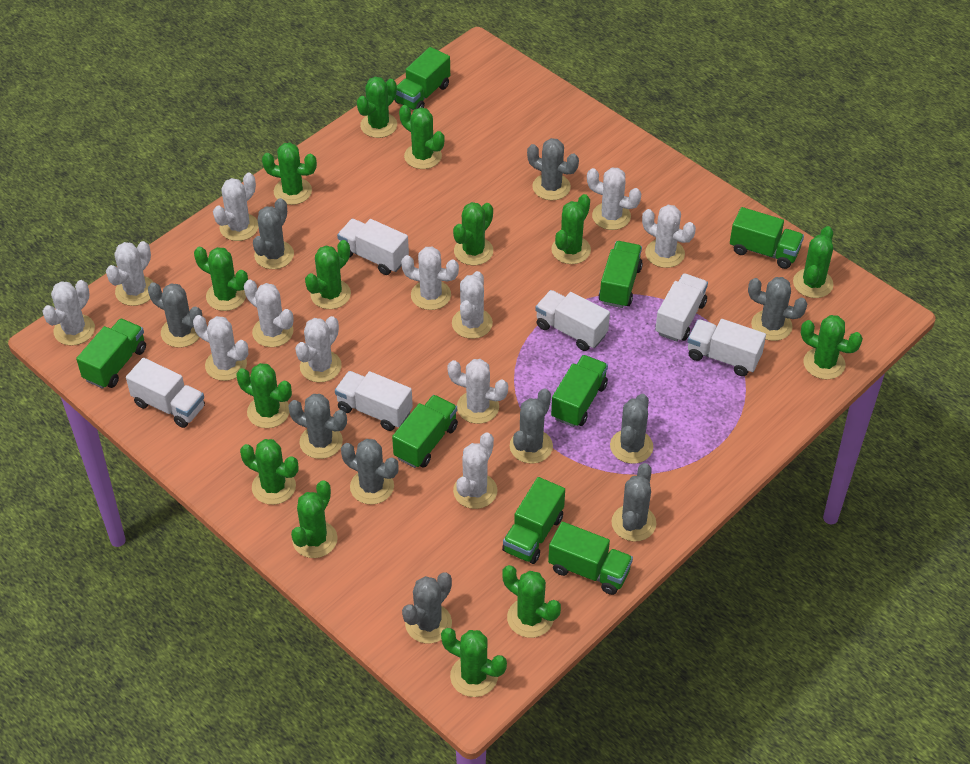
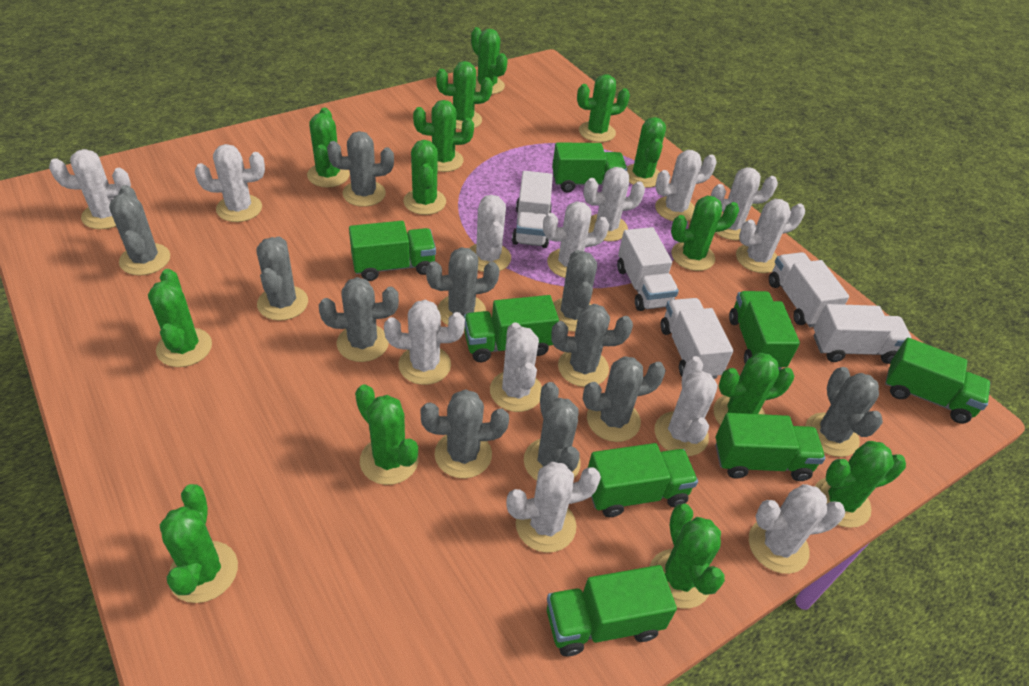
grey cactus: [148,282,202,348] [253,198,294,269] [288,394,347,459] [341,439,399,505] [402,572,452,643] [510,389,553,464] [527,138,579,200] [610,394,653,464] [611,463,657,541] [748,277,807,341] = 10 -> [109,185,170,276] [256,237,308,321] [319,277,399,362] [327,131,394,207] [420,389,509,478] [426,247,500,329] [524,382,581,481] [551,304,633,387] [553,250,597,332] [583,356,666,442] [806,367,883,457] = 11
white cactus: [42,280,95,346] [106,241,153,306] [193,315,248,381] [213,173,258,241] [244,280,294,347] [295,316,342,382] [401,247,459,310] [447,359,508,424] [452,271,493,339] [453,432,498,509] [587,168,641,230] [642,205,696,268] = 12 -> [49,149,131,229] [195,144,265,222] [384,300,465,385] [470,195,511,272] [490,322,542,412] [506,462,601,553] [543,201,609,278] [583,167,645,241] [655,150,717,221] [655,356,718,456] [711,167,778,240] [736,199,805,273] [749,484,845,574] = 13
white truck: [126,358,205,428] [335,371,413,431] [337,219,409,275] [535,290,610,351] [655,273,708,342] [688,319,766,376] = 6 -> [512,171,553,248] [617,227,679,311] [661,298,733,379] [769,252,849,327] [814,304,912,364] = 5

